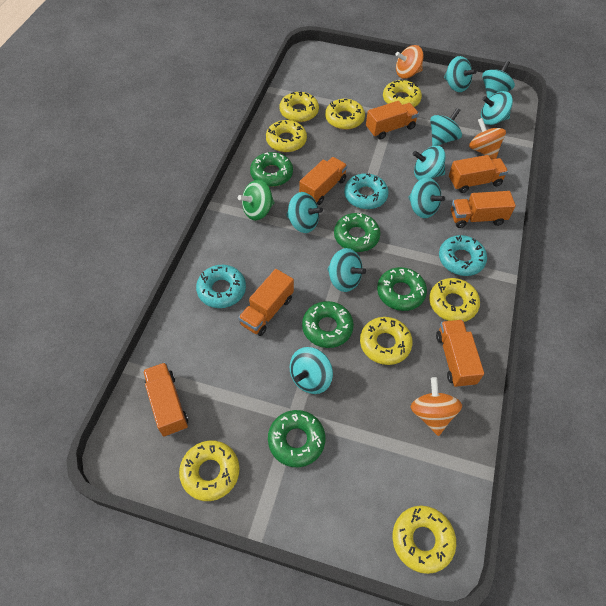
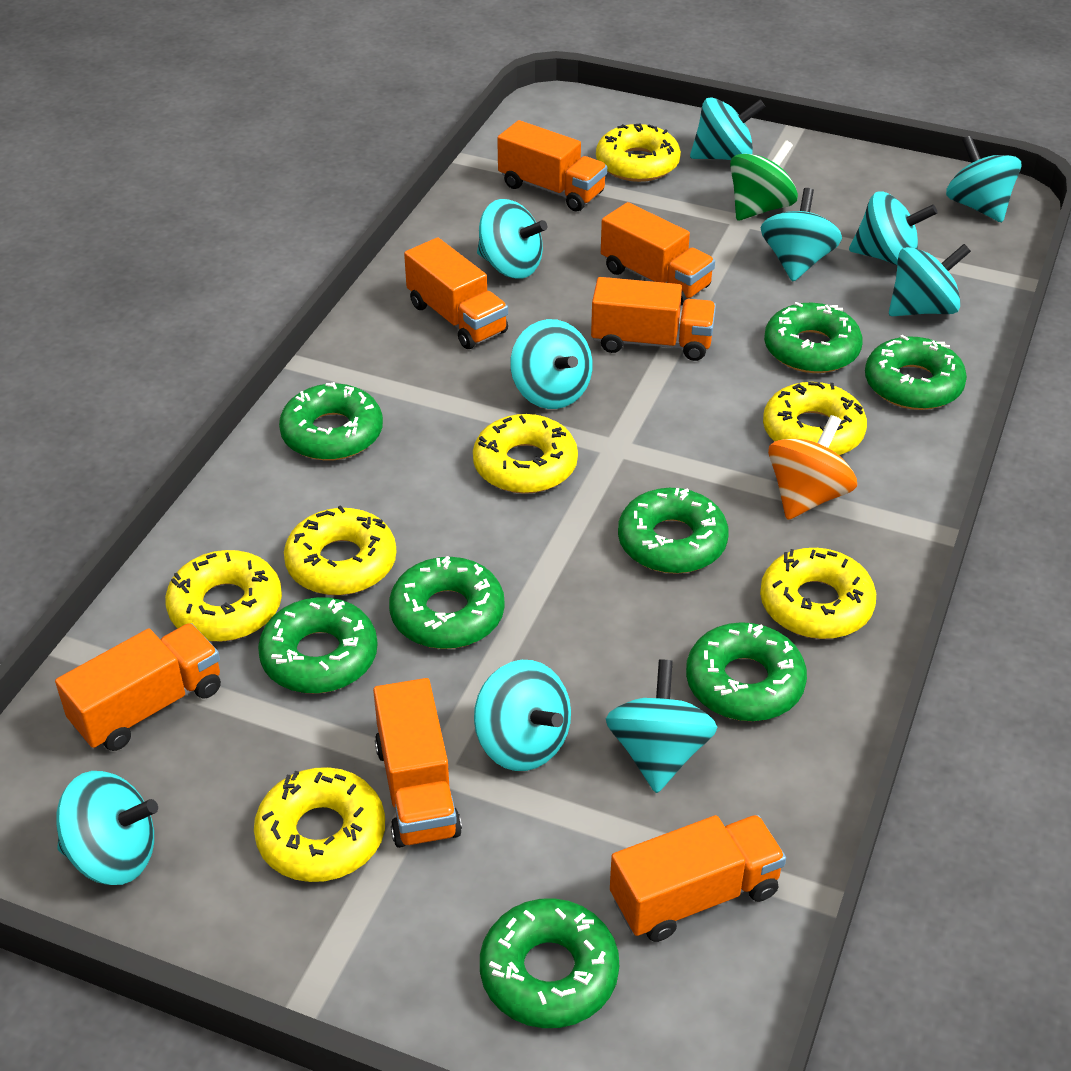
green donut: [250,152,293,187] [268,410,325,467] [302,301,354,348] [334,213,380,252] [377,267,427,311] = 5 -> [258,597,378,693] [279,382,383,461] [389,556,505,649] [480,898,619,1028] [618,488,728,574] [686,622,807,721] [764,302,863,373] [865,335,967,410] = 8
orange spinning top: [395,45,424,79] [411,377,462,436] [469,118,506,159] = 3 -> [768,415,857,520] = 1
turquoise donut: [196,265,246,308] [344,173,389,209] [439,235,487,276] = 3 -> none = 0
turquoise spinning top: [286,192,323,233] [290,347,333,394] [327,248,366,292] [408,177,445,218] [413,146,445,180] [430,108,462,146] [444,56,477,92] [481,91,513,125] [482,61,515,98] = 9 -> [56,771,158,885] [474,660,571,771] [477,199,547,279] [510,319,592,409] [606,659,718,793] [690,97,766,160] [761,188,842,281] [849,192,938,265] [889,244,971,316] [946,136,1021,222] = 10
yellow donut: [179,440,240,501] [266,120,307,152] [280,92,319,122] [325,99,365,130] [360,317,413,365] [383,79,422,107] [393,506,456,574] [429,278,480,322] = 8 -> [165,550,282,642] [254,767,385,882] [284,505,397,595] [473,414,578,494] [596,123,681,182] [760,548,876,639] [763,382,867,456] = 7

